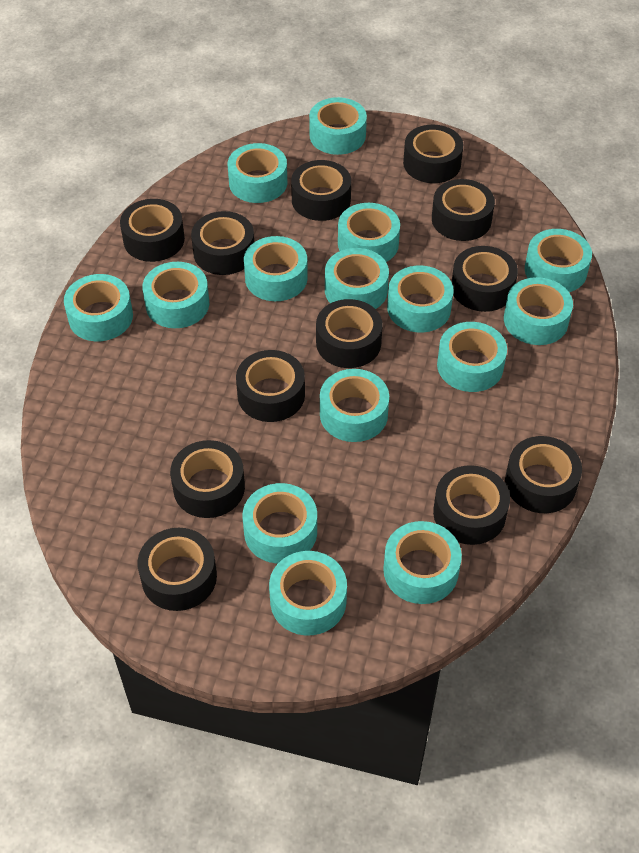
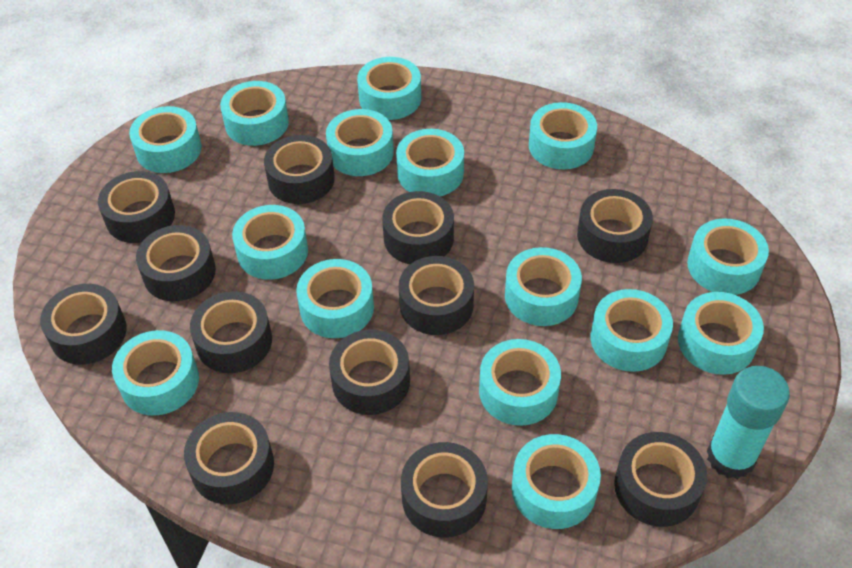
turquoise glue stick: none = 0 -> [707,366,790,479] = 1

